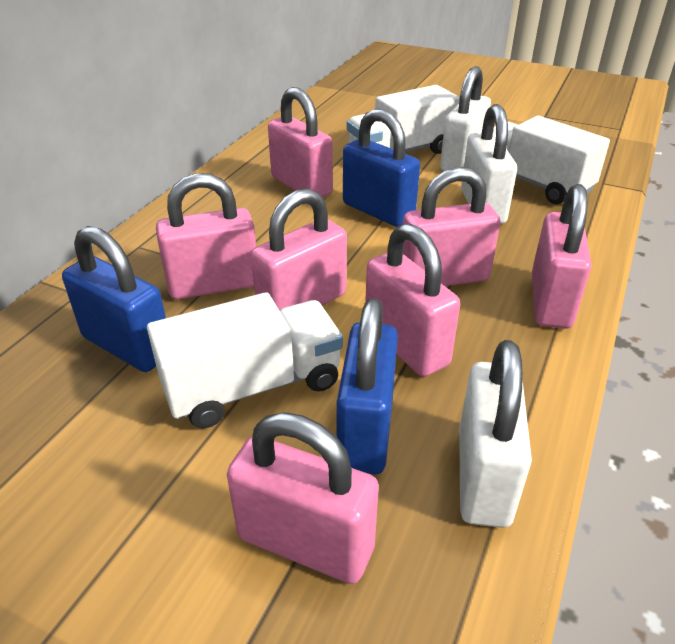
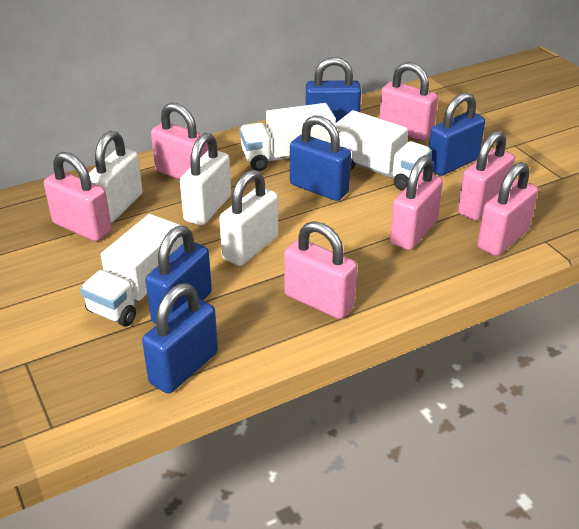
blue padlock: [62,226,166,372] [336,298,398,475] [343,109,420,227] = 3 -> [142,283,218,394] [145,226,212,324] [290,115,351,201] [306,57,361,122] [429,92,485,176] = 5

